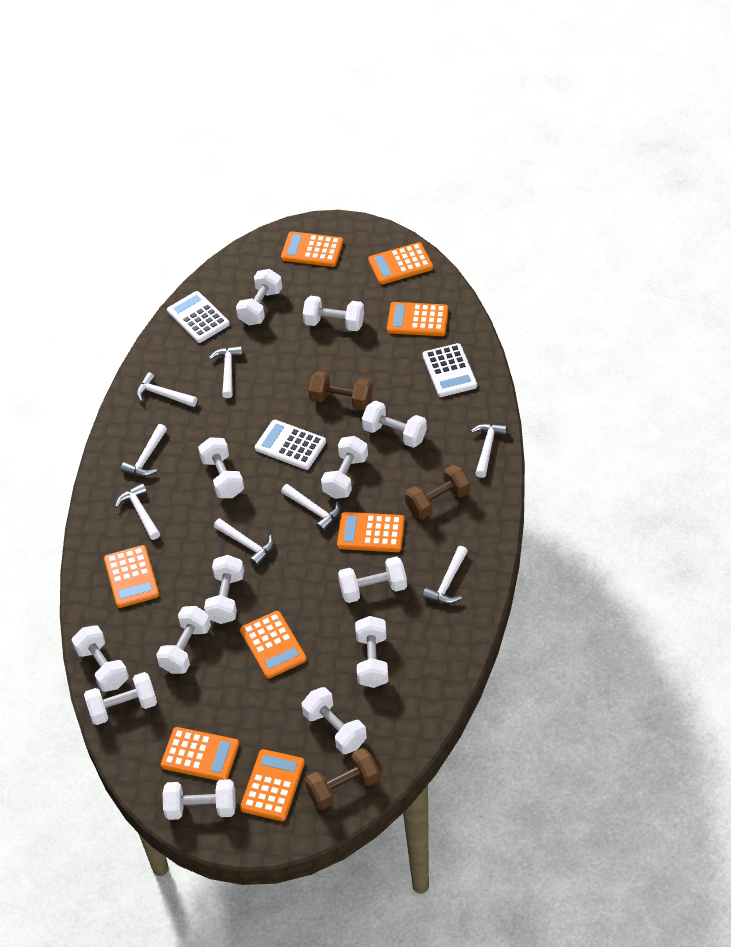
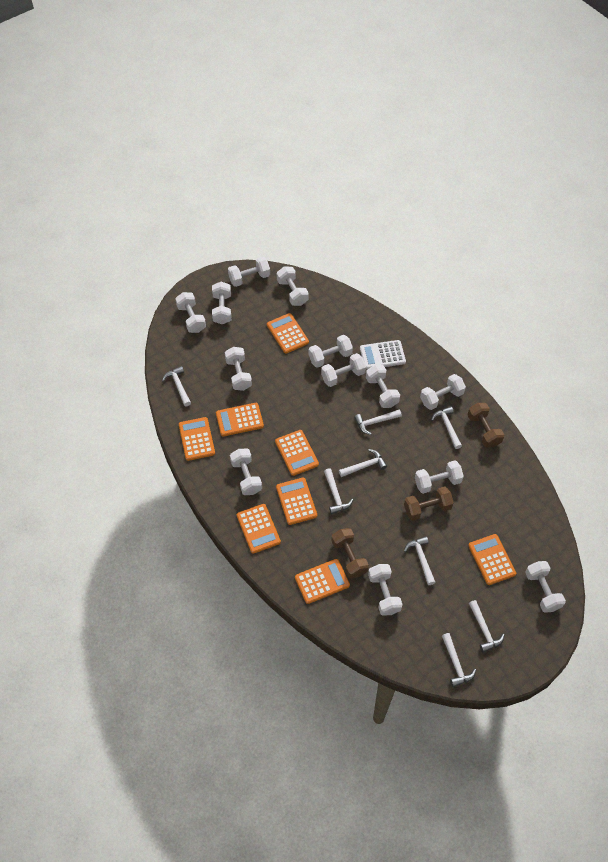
white calculator: [167,291,230,343] [255,420,326,470] [423,343,477,397] = 3 -> [360,340,406,370] = 1

